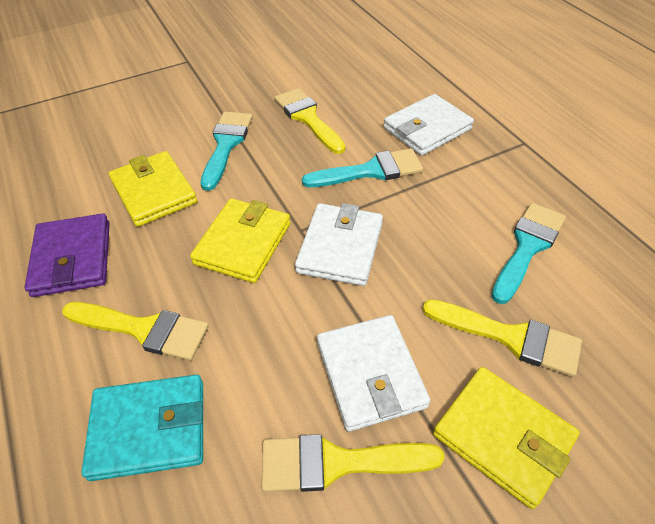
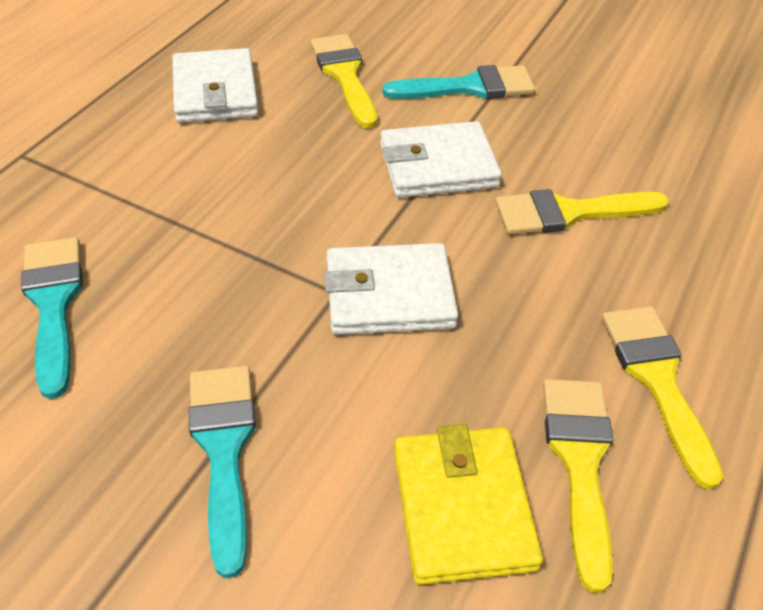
purple wallet: [25,213,110,297] = 1 -> none = 0
turquoise wallet: [81,375,203,481] = 1 -> none = 0
yellow wallet: [109,151,197,227] [190,198,291,283] [433,367,580,509] = 3 -> [394,424,543,585] = 1

